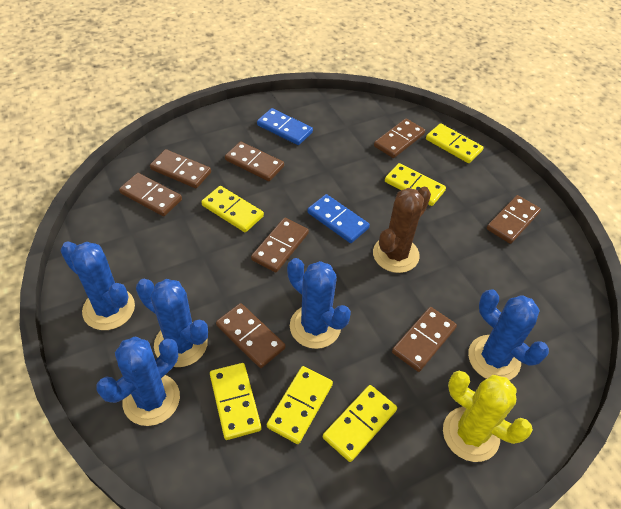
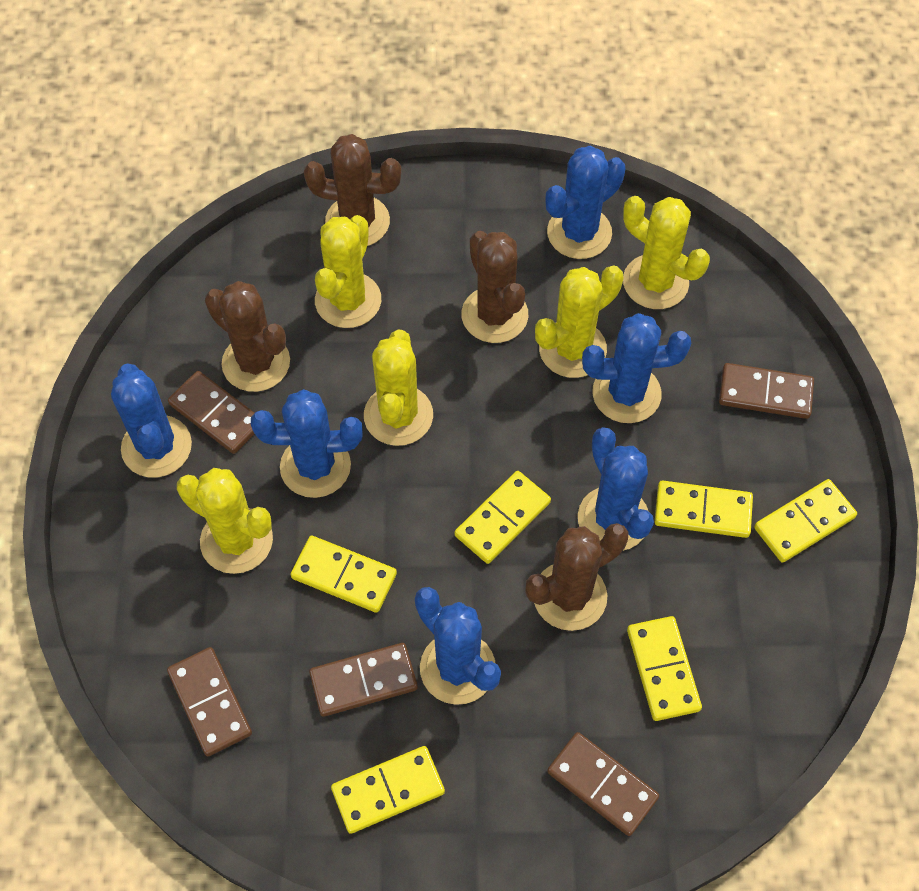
blue cactus: [60,241,135,330] [96,336,180,426] [136,279,208,367] [287,258,351,349] [468,289,549,380] = 5 -> [111,364,192,478] [251,389,363,498] [415,587,501,705] [545,146,625,259] [578,427,654,551] [582,313,691,423] = 6
blue domino: [257,108,313,145] [307,194,370,243] = 2 -> none = 0
brown cactus: [373,187,431,273] = 1 -> [205,281,290,392] [304,134,401,246] [461,231,528,343] [525,523,628,631] = 4
brown domino: [119,173,182,216] [150,149,211,188] [216,303,285,368] [225,141,284,181] [251,218,309,273] [374,118,425,158] [392,307,457,372] [487,195,541,244] = 8 -> [167,647,252,756] [168,371,254,454] [309,643,418,717] [547,732,659,836] [719,363,814,419] = 5
yellow cactus: [443,371,533,462] = 1 -> [177,468,273,574] [315,215,381,328] [364,330,433,446] [535,265,623,378] [623,196,710,309] = 5

